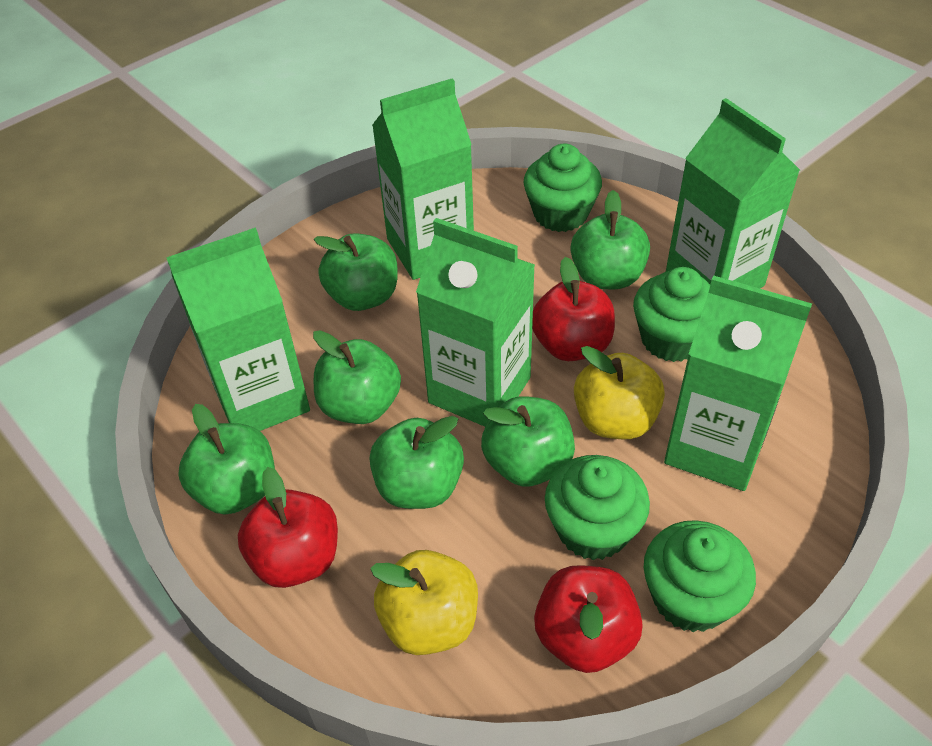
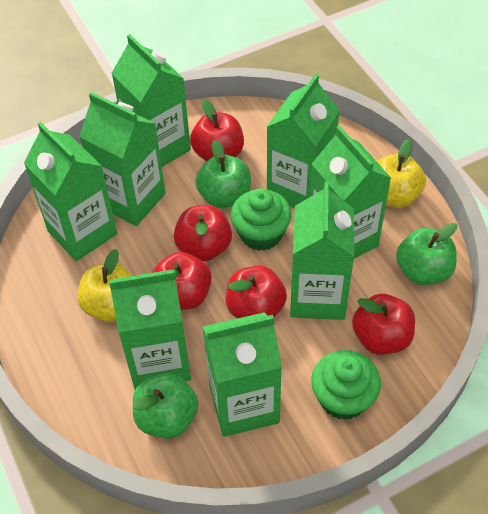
green apple: [178,404,275,515] [313,330,401,424] [314,233,398,311] [370,416,464,509] [481,396,575,487] [571,190,650,289] = 6 -> [133,373,198,439] [195,140,251,209] [396,223,457,285] = 3
green carton: [166,228,310,431] [372,78,474,280] [416,218,535,427] [664,275,812,491] [666,98,800,289] = 5 -> [24,122,117,261] [79,92,166,226] [109,269,191,390] [111,34,191,167] [203,312,282,437] [267,74,340,208] [290,181,354,320] [310,125,391,259] = 8
green cupcake: [524,144,602,232] [545,455,650,560] [633,267,710,362] [644,520,756,633] = 4 -> [231,188,292,251] [311,350,381,420] = 2
red apple: [238,467,338,588] [532,257,615,361] [534,565,643,673] = 3 -> [152,252,212,310] [174,205,232,262] [190,99,244,161] [226,266,287,318] [352,294,415,355] = 5

